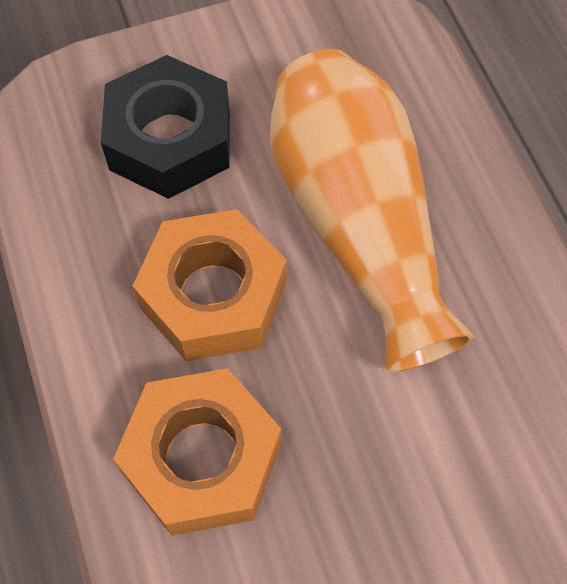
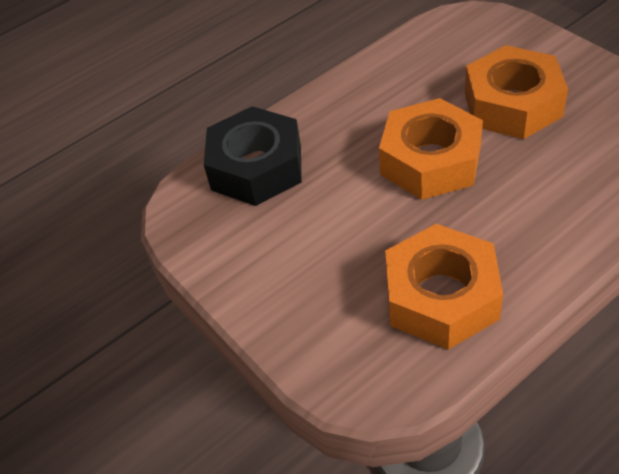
orange nut: [113,368,281,536] [133,209,287,361] = 2 -> [379,98,483,200] [385,224,503,350] [465,45,568,139] = 3
orange vase: [270,49,474,373] = 1 -> none = 0

